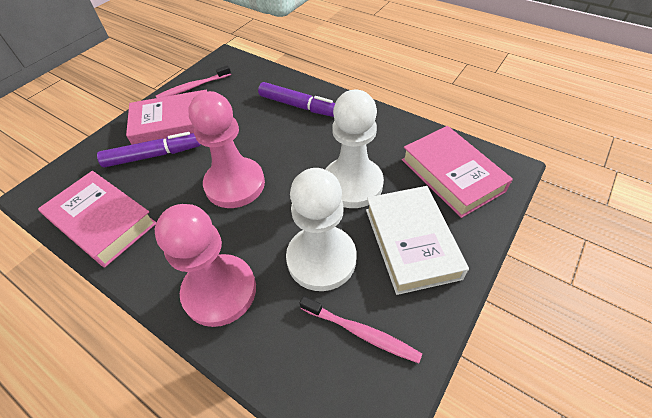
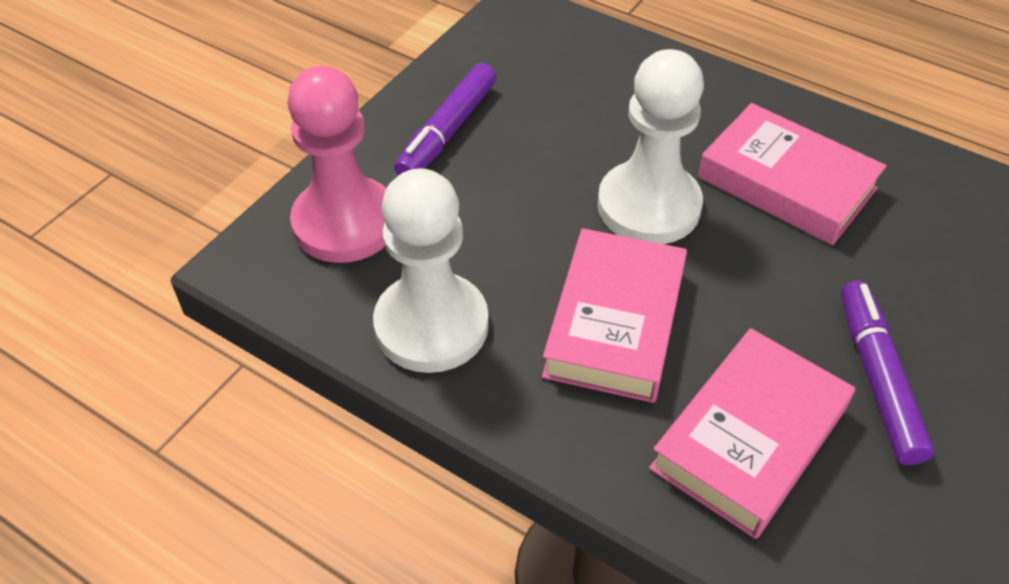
pink pawn: [155,204,256,327] [188,91,265,208] = 2 -> [287,66,386,263] = 1
pink toothbrush: [156,65,231,98] [300,296,422,363] = 2 -> none = 0
white book: [366,186,469,295] = 1 -> none = 0

